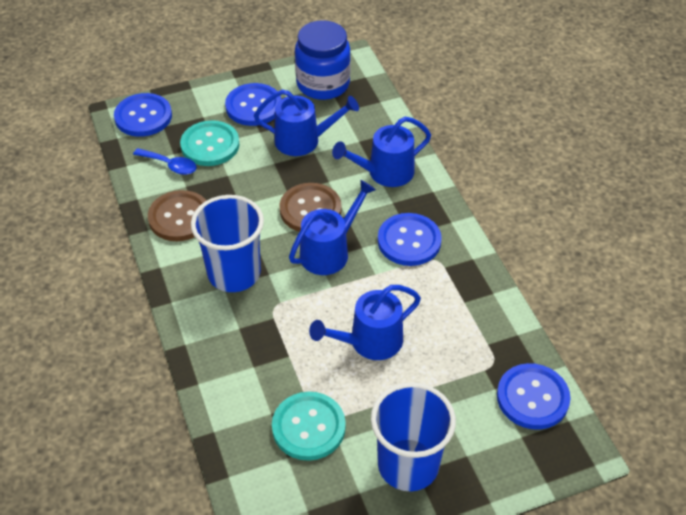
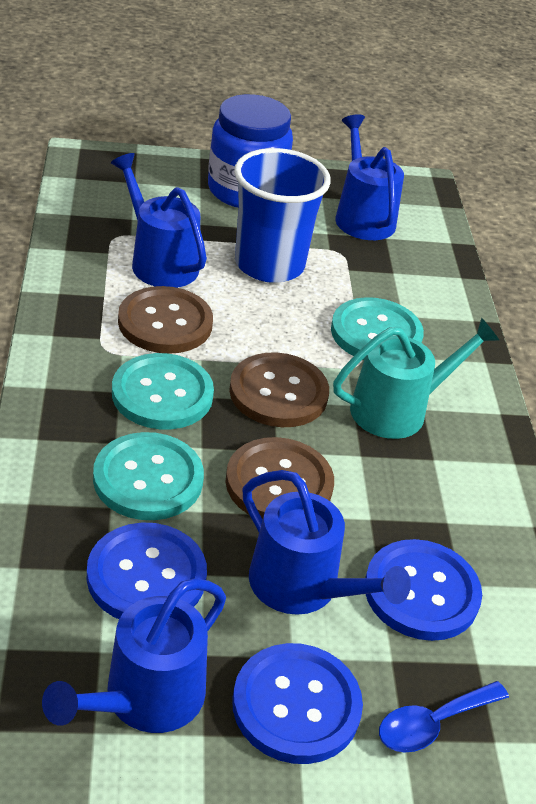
blue button: [114,93,172,137] [225,83,281,126] [378,213,442,266] [497,363,571,430] = 4 -> [87,523,207,619] [232,643,363,764] [365,539,482,641] = 3
blue cup: [191,195,264,292] [371,382,456,491] = 2 -> [234,148,331,283] = 1
brown button: [148,190,207,241] [280,183,342,232] = 2 -> [118,286,213,354] [226,437,334,519] [229,352,329,427] = 3
turquoise button: [180,120,239,166] [272,392,346,461] = 2 -> [93,432,204,520] [112,353,214,429] [331,297,424,360] = 3
turquoise watering can: none = 0 -> [333,318,500,439] = 1

